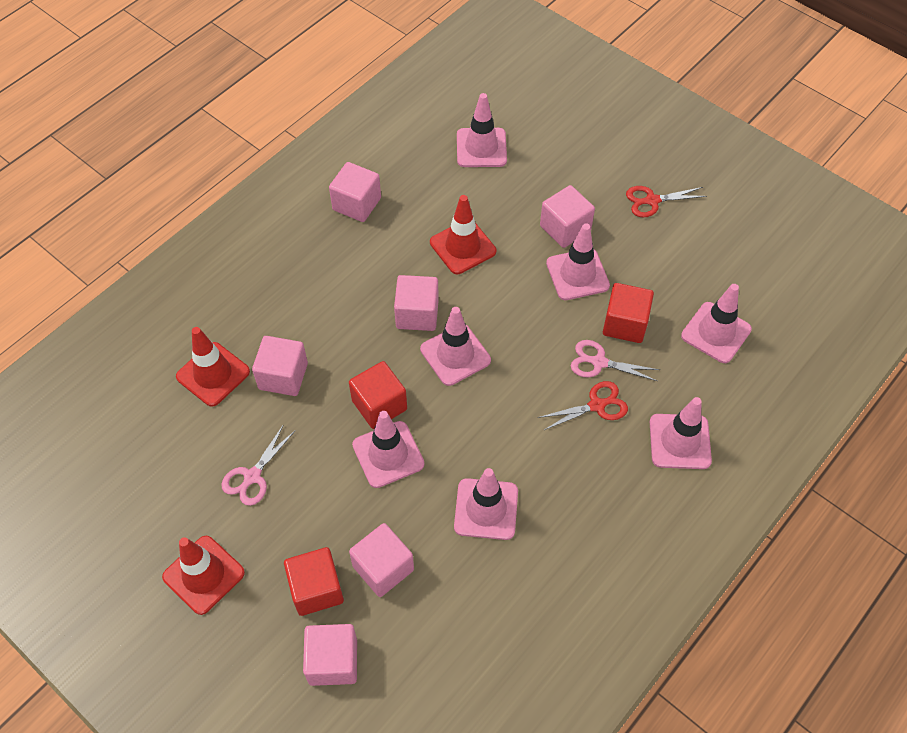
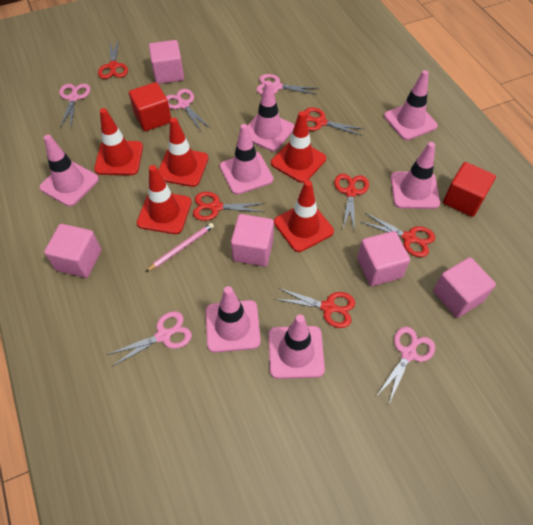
pink cube: [252,336,308,396] [303,624,357,686] [329,162,381,222] [349,523,414,597] [394,275,439,331] [540,185,595,248] = 6 -> [44,224,102,278] [149,40,184,84] [231,214,274,267] [357,231,410,286] [433,257,496,318] = 5
pink pencil: none = 0 -> [146,223,214,272] = 1
pink scissors: [221,424,296,506] [571,340,660,381] = 2 -> [59,84,90,128] [107,311,192,366] [166,89,210,131] [256,74,319,95] [378,327,435,403] = 5
red cube: [284,547,344,616] [349,361,407,429] [603,283,654,343] = 3 -> [129,82,171,131] [443,162,496,217] = 2
red scissors: [538,381,628,430] [626,186,707,217] = 2 -> [98,39,128,79] [193,192,265,221] [274,288,355,328] [304,108,364,136] [334,174,369,232] [361,213,435,257] = 6
red traffic cone: [162,536,245,615] [176,327,250,407] [430,195,496,274] = 3 -> [94,108,143,175] [137,165,192,234] [158,118,209,187] [271,111,326,183] [274,180,334,252] = 5

